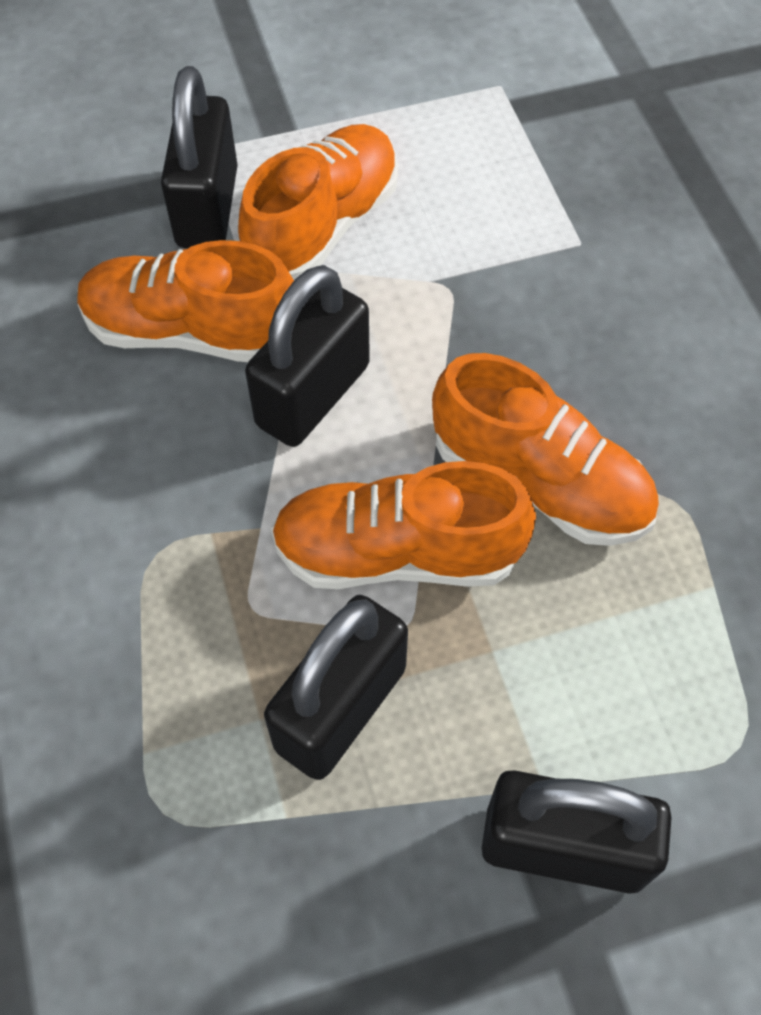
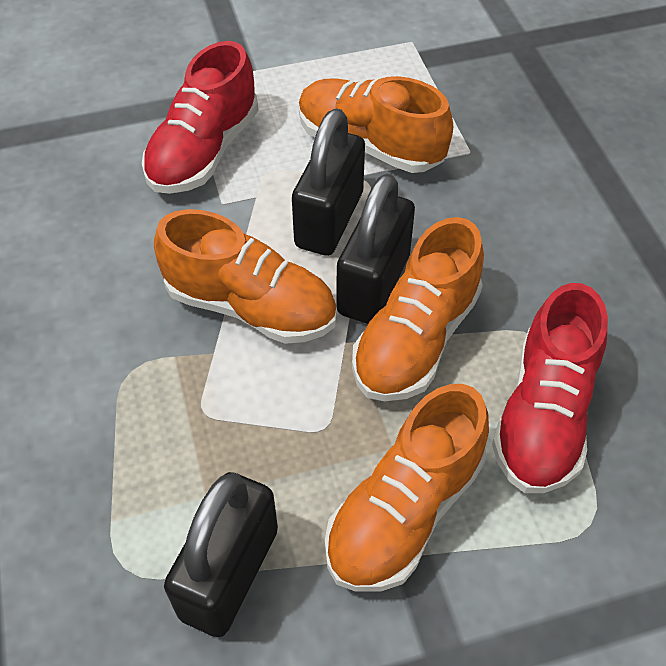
black padlock: [161,66,237,248] [245,265,370,447] [264,595,408,780] [482,770,672,894] = 4 -> [164,472,278,637] [292,108,365,256] [336,173,415,324] = 3
red shoe: none = 0 -> [142,41,259,194] [492,283,608,493] = 2

